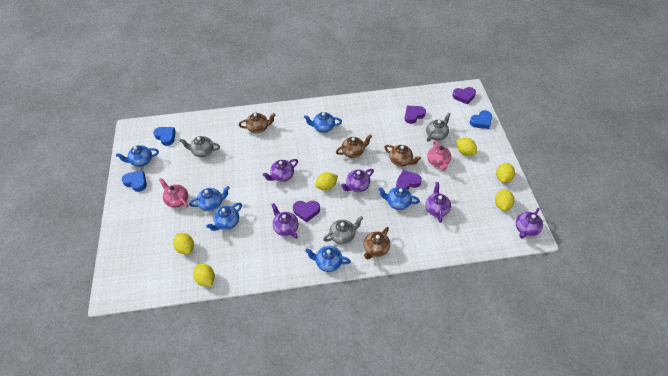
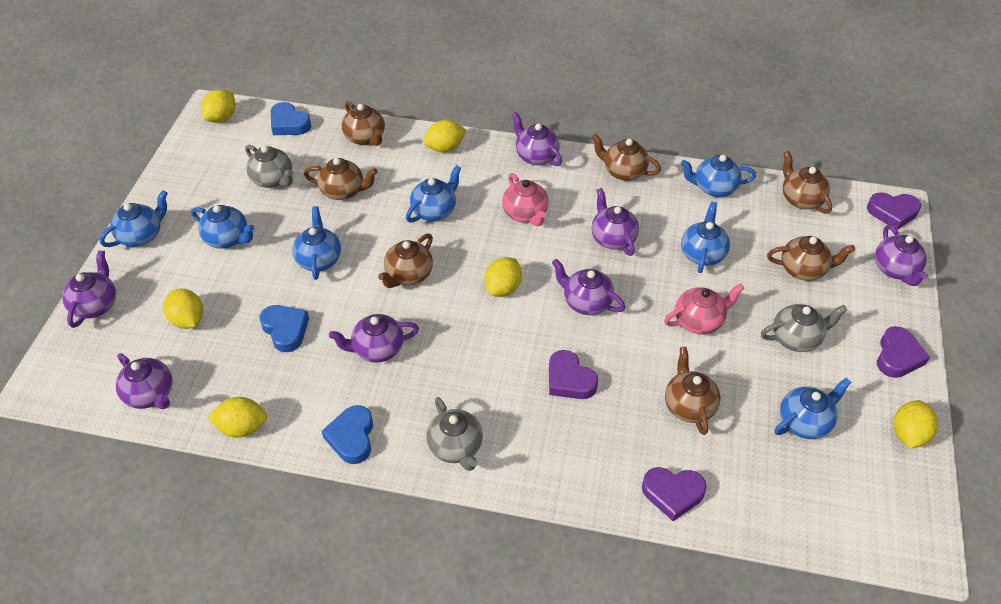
blue teapot: [116,145,159,167] [189,186,229,211] [206,203,242,231] [304,112,342,133] [305,246,351,272] [378,187,420,210] = 6 -> [100,190,168,247] [191,205,254,249] [292,206,341,280] [406,165,461,222] [681,155,756,197] [681,202,730,273] [774,378,851,439] = 7
brown teapot: [239,113,276,133] [336,134,372,158] [364,227,390,259] [384,145,421,166] = 4 -> [304,158,378,200] [342,101,385,146] [378,234,433,288] [591,134,661,181] [665,347,720,435] [767,236,855,281] [783,151,832,214] = 7
purple teapot: [263,159,298,182] [271,203,298,239] [341,169,374,192] [425,182,451,223] [516,208,543,238] = 5 -> [62,250,116,328] [116,353,173,409] [329,314,419,362] [512,112,562,166] [552,259,625,315] [591,188,639,256] [875,225,928,286] = 7

